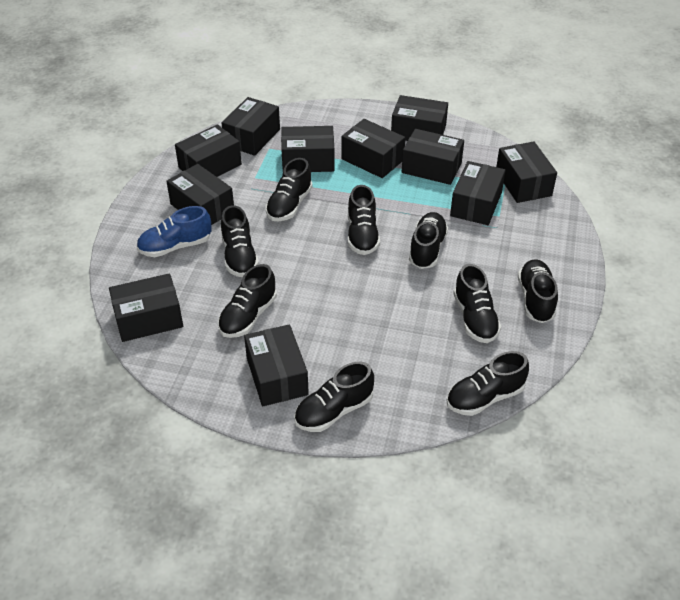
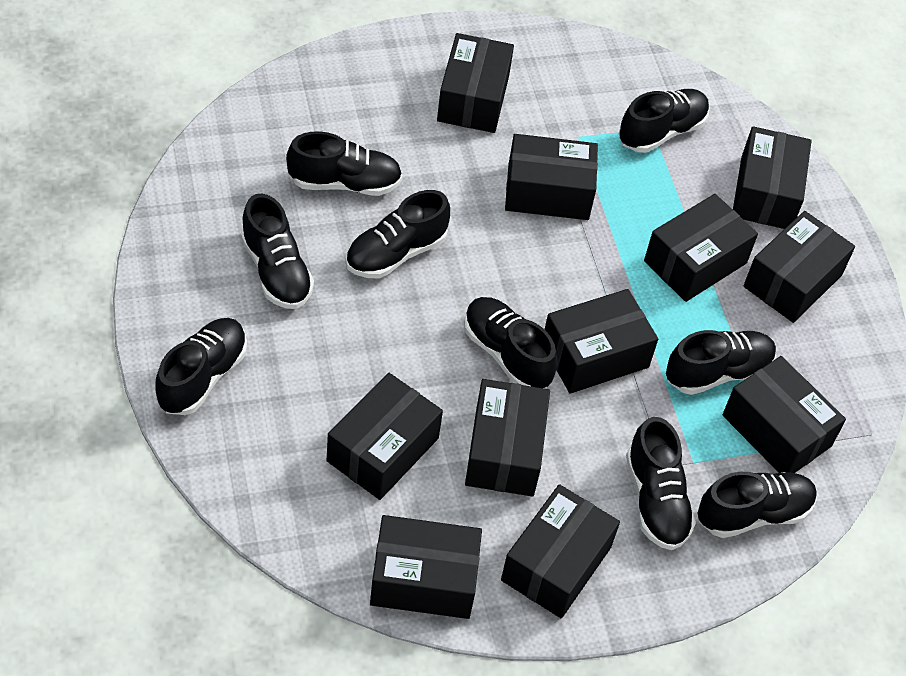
blue shoe: [136,206,212,257] = 1 -> none = 0

